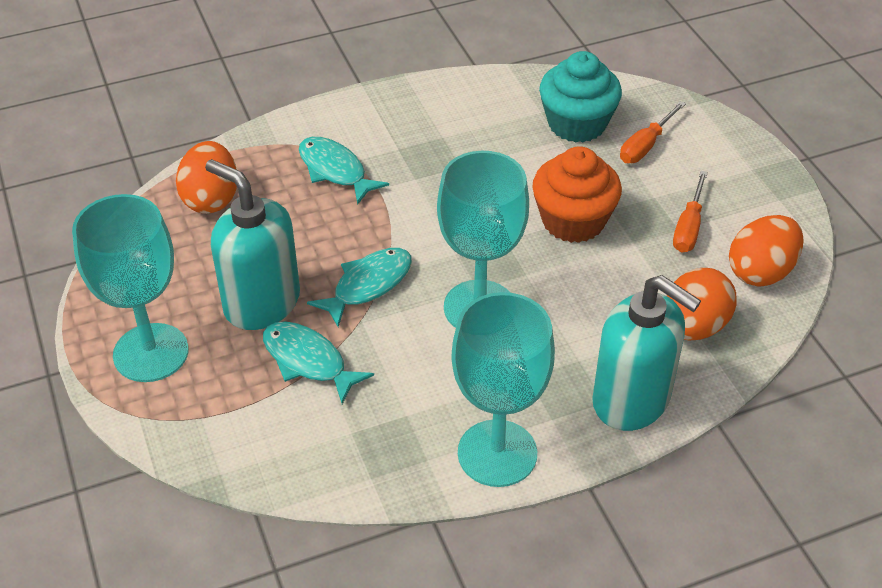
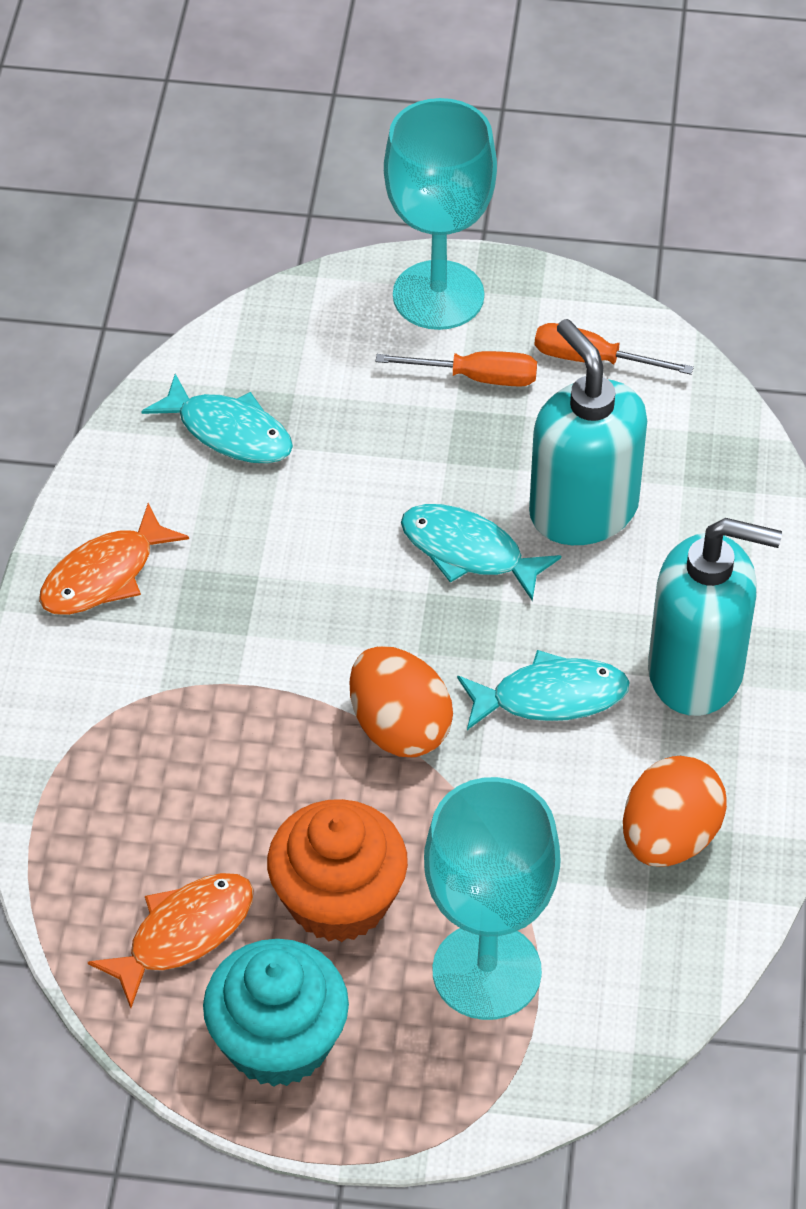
orange egg: [176,141,237,214] [666,268,737,340] [729,215,804,286] = 3 -> [350,646,453,757] [623,756,727,867] = 2
orange fish: none = 0 -> [39,503,189,615] [88,873,254,1008] = 2
turquoise goblet: [72,194,189,382] [437,151,529,328] [451,292,555,487] = 3 -> [384,98,497,330] [424,777,561,1020] = 2

